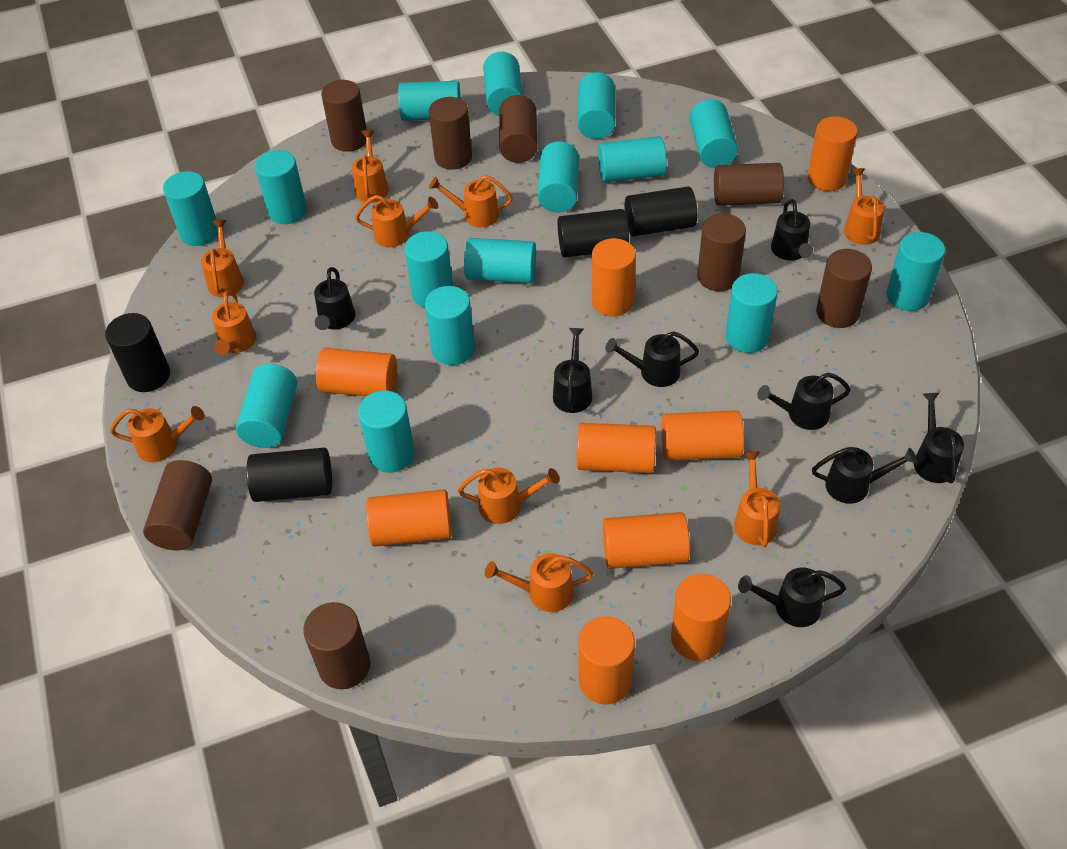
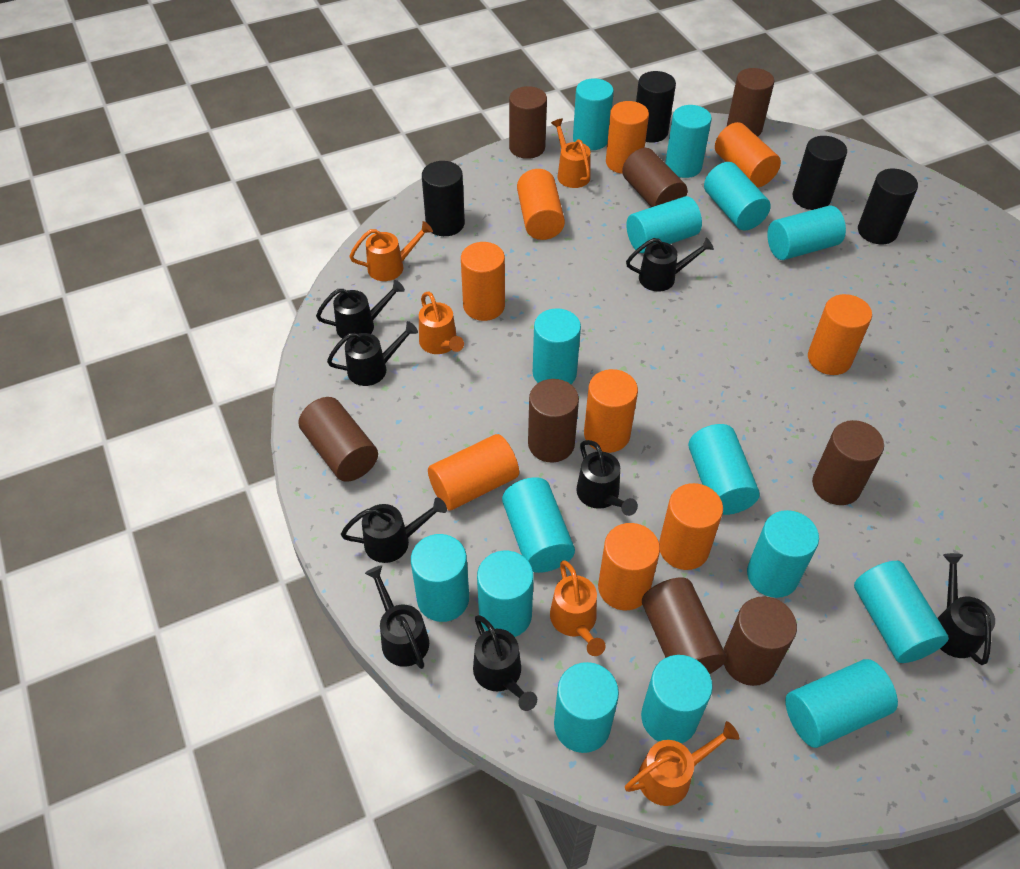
orange watering can: [110,406,205,462] [201,220,244,297] [212,290,256,355] [352,130,389,203] [355,195,438,247] [429,175,513,227] [458,467,560,524] [485,553,593,612] [734,451,780,547] [844,168,885,245] = 10 -> [349,221,433,281] [419,291,464,354] [550,560,606,656] [551,118,591,188] [625,721,740,806] = 5

